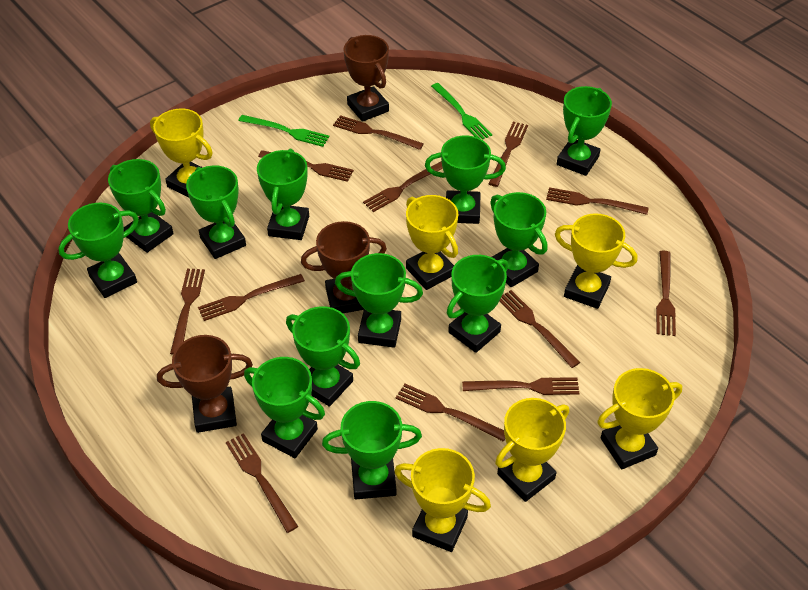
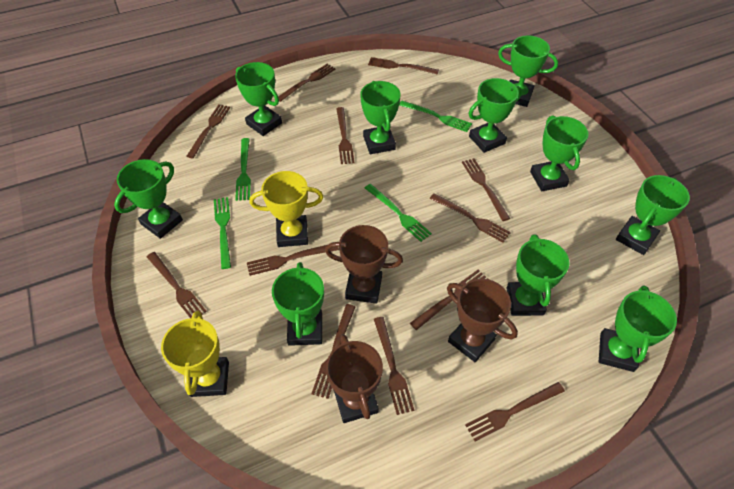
green fork: [238,115,329,147] [431,83,492,139] = 2 -> [214,197,231,269] [235,138,251,201] [365,184,432,242] [399,101,472,132] = 4
green trophy: [58,203,139,298] [108,159,174,253] [186,166,246,259] [244,357,325,458] [257,149,309,240] [286,306,360,407] [322,401,422,499] [335,253,423,348] [425,135,506,224] [447,255,508,353] [490,192,548,287] [557,86,612,176] = 12 -> [114,159,183,239] [235,62,282,136] [272,262,324,346] [360,81,401,154] [469,78,522,153] [498,36,558,107] [506,234,570,316] [530,115,588,191] [599,285,677,372] [616,175,690,255] = 10
yellow trophy: [150,109,213,198] [394,448,491,552] [406,195,458,290] [495,398,569,502] [555,213,637,309] [597,368,682,469] = 6 -> [161,311,229,397] [249,171,323,247] = 2

